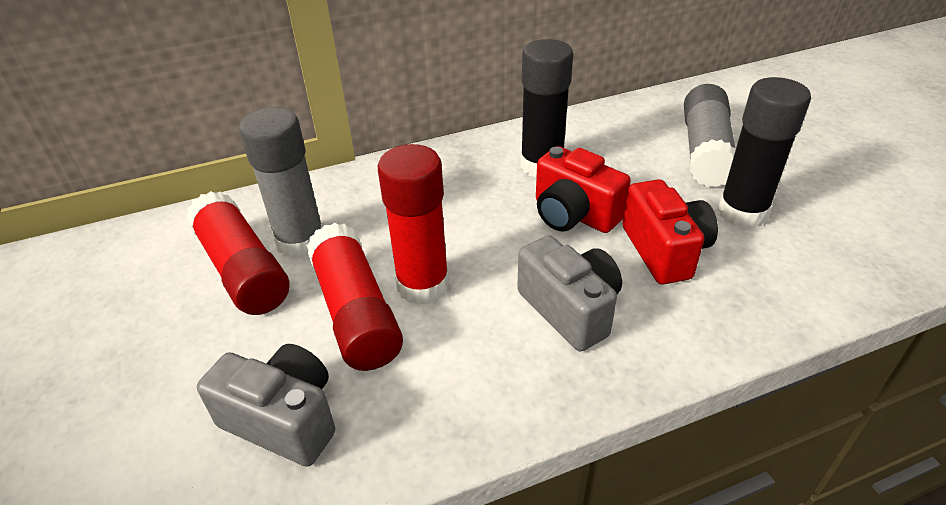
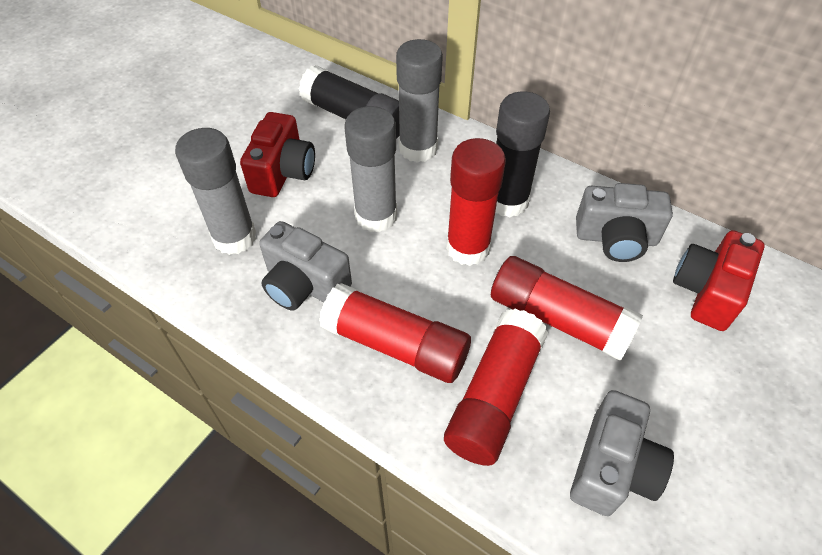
grey camera: [197,344,335,467] [517,235,622,351] = 2 -> [259,221,352,311] [570,390,674,516] [576,183,673,262] = 3
grey glue stick: [239,107,323,259] [684,84,736,187] = 2 -> [175,128,256,255] [344,106,397,233] [396,39,443,163] = 3
red glue stick: [186,191,289,315] [306,223,403,371] [378,144,449,305] = 3 -> [319,283,471,383] [444,309,548,466] [446,138,506,266] [491,256,643,361] = 4

